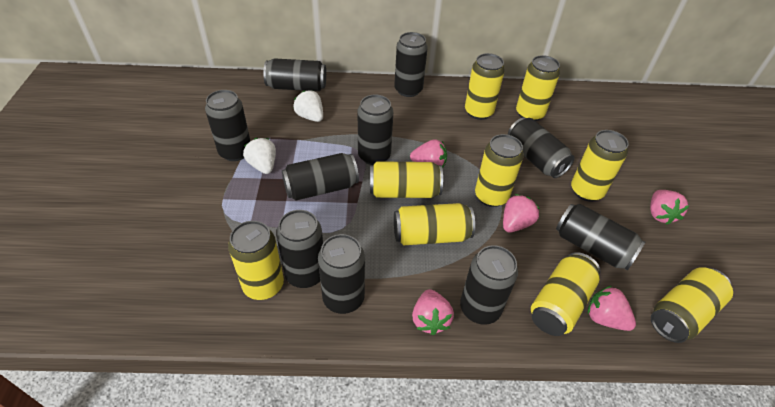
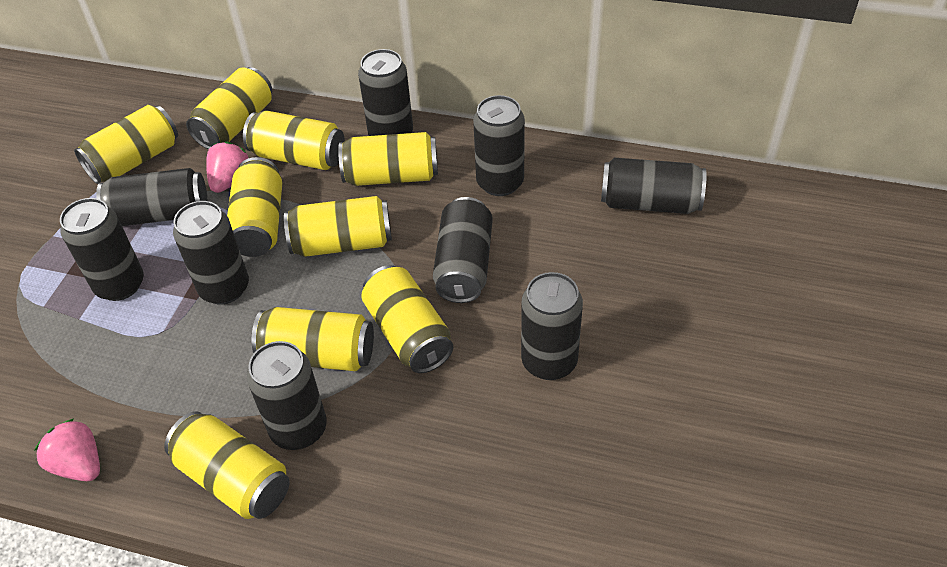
black can: [205,90,250,161] [263,58,326,91] [276,210,323,288] [282,153,359,200] [318,234,365,314] [358,95,393,165] [394,32,428,97] [460,245,518,325] [508,118,575,178] [556,204,645,270] = 10 -> [60,198,144,301] [96,168,208,226] [173,201,249,305] [247,341,327,450] [358,49,413,136] [433,197,493,303] [473,95,525,196] [521,272,583,380] [601,158,706,214] = 9
pink strawberry: [410,139,447,168] [412,289,454,335] [503,194,540,233] [588,286,636,331] [650,190,689,225] = 5 -> [34,419,100,481] [206,142,249,193] = 2
white strawberry: [243,138,276,174] [293,90,323,122] = 2 -> none = 0

